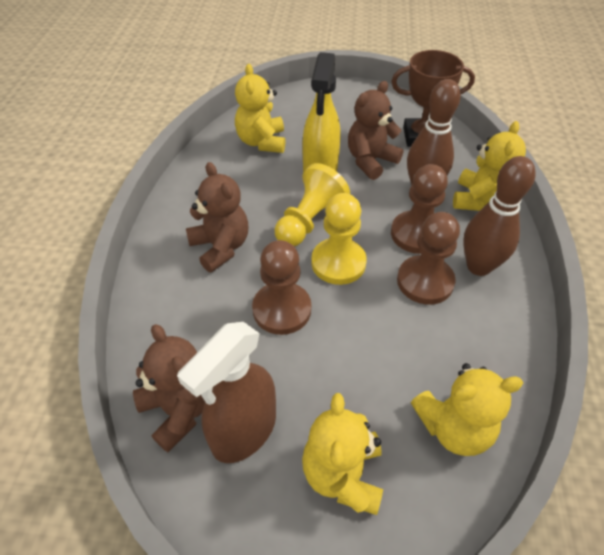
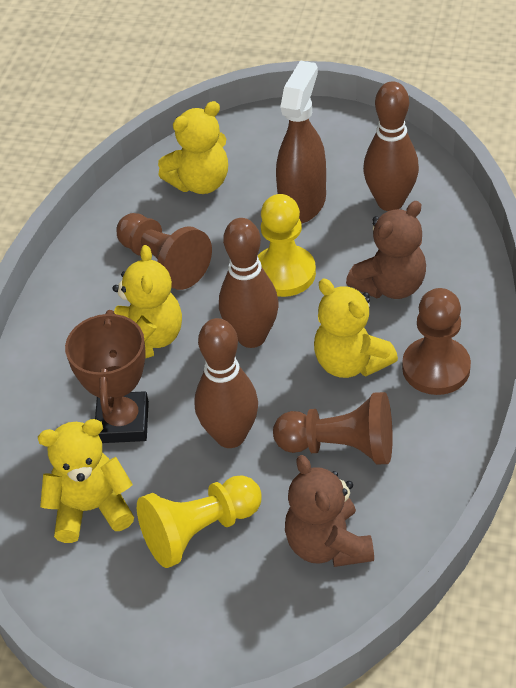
brown bowling pin: [407,79,461,185] [463,156,536,276] = 2 -> [195,318,258,448] [219,218,279,348] [363,81,419,211] = 3
brown teddy bear: [133,324,205,452] [186,162,248,273] [348,81,404,180] = 3 -> [285,455,374,567] [346,201,426,299] = 2
yellow spray bottle: [303,52,341,173] = 1 -> none = 0

